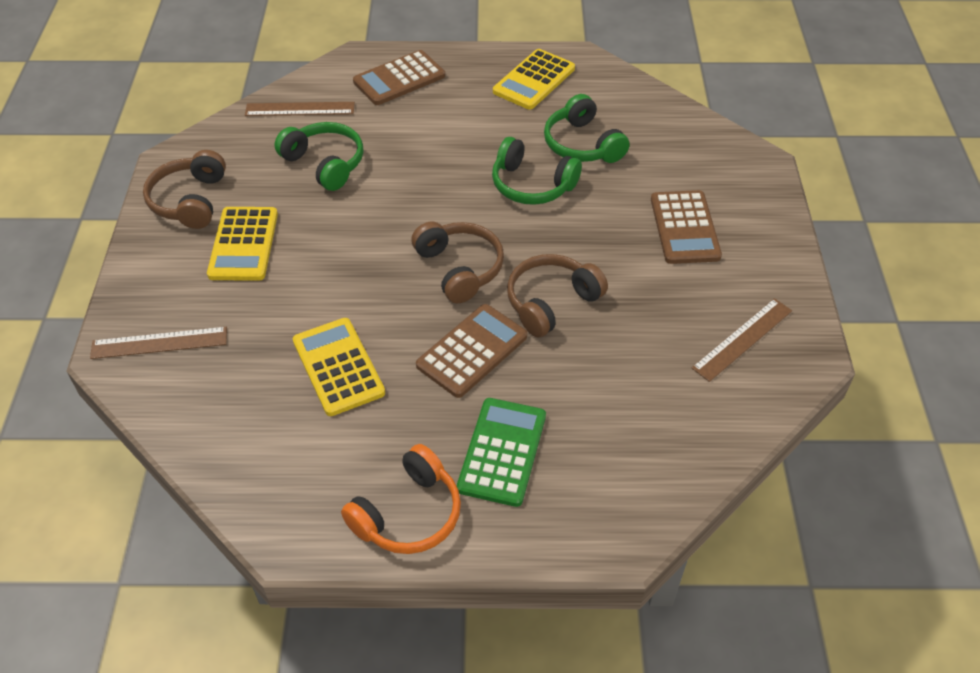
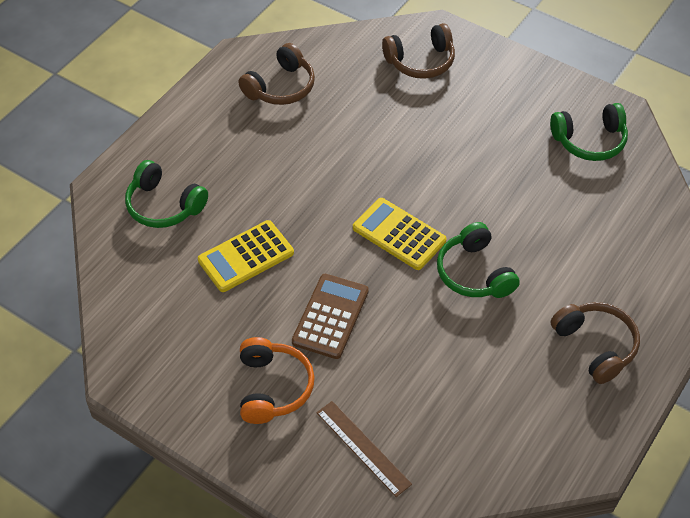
brown calculator: [353,50,445,105] [416,304,527,398] [651,190,722,264] = 3 -> [292,274,369,359] = 1
brown ruler: [90,327,227,359] [245,102,355,116] [692,298,792,382] = 3 -> [316,401,412,497] = 1
green calculator: [457,398,546,507] = 1 -> none = 0
yellow calculator: [207,207,278,281] [293,318,385,416] [493,49,575,110] = 3 -> [198,220,294,292] [353,198,447,270] = 2

